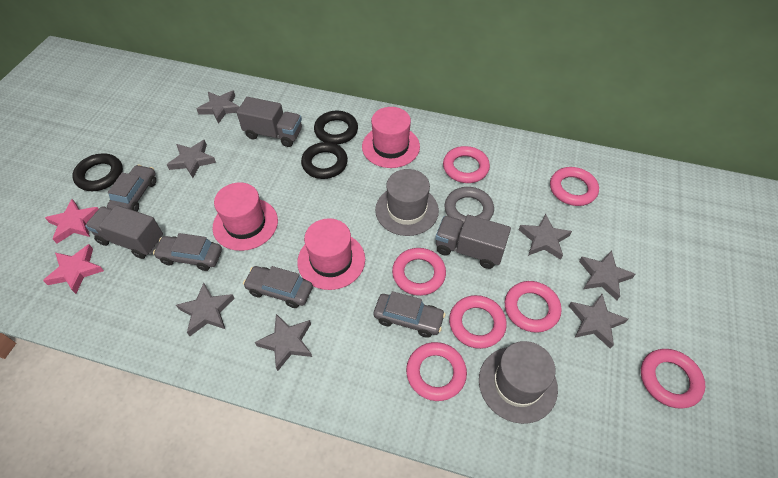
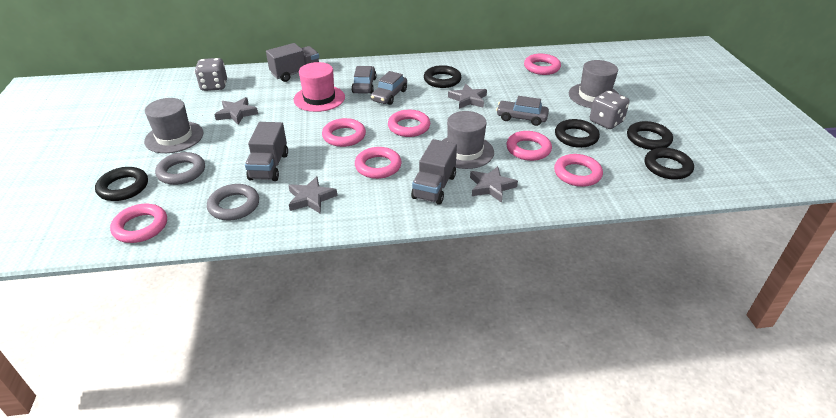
black ring: [72,153,123,191] [301,142,348,179] [314,111,358,144] = 3 -> [95,167,148,201] [424,65,461,88] [555,119,600,148] [627,121,673,150] [645,148,694,180] = 5
grey car: [107,165,156,211] [153,233,222,271] [243,266,313,308] [374,291,446,338] = 4 -> [351,66,377,94] [371,71,407,105] [496,96,549,126] = 3
grey dice: none = 0 -> [195,58,227,91] [590,90,630,129] = 2
grey hat: [375,169,439,236] [479,341,558,424] = 2 -> [144,98,204,153] [442,111,494,169] [569,60,619,108] = 3
grey ring: [445,187,494,227] = 1 -> [155,152,205,185] [207,184,259,220] = 2
grey star: [167,140,216,178] [176,283,235,336] [197,90,240,124] [255,314,312,371] [519,214,572,260] [569,294,628,349] [579,250,635,300] = 7 -> [214,97,258,125] [288,176,337,214] [448,84,487,109] [470,166,518,203] = 4
pink hat: [212,182,278,251] [297,218,365,290] [362,107,420,168] = 3 -> [294,62,345,112] = 1
pink star: [43,244,104,294] [45,199,98,244] = 2 -> none = 0

